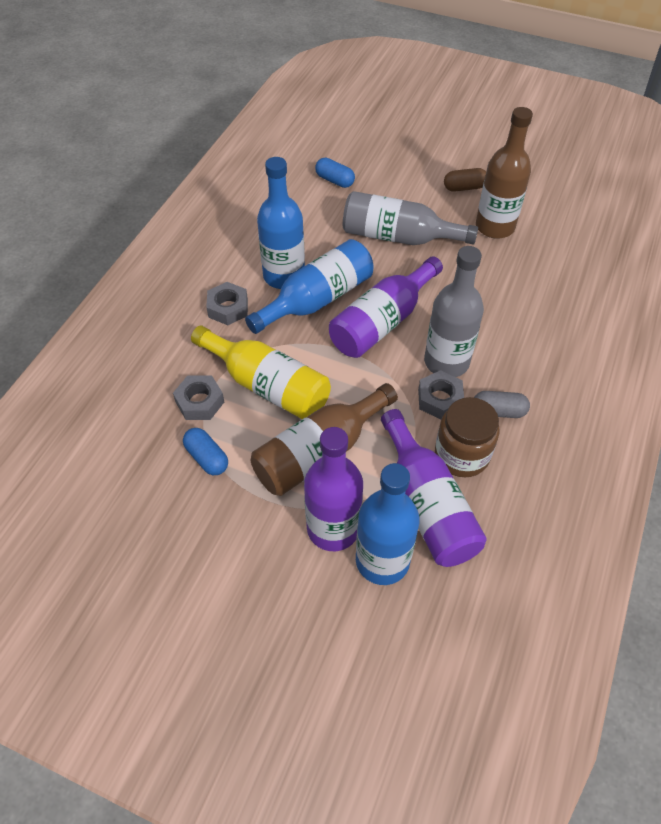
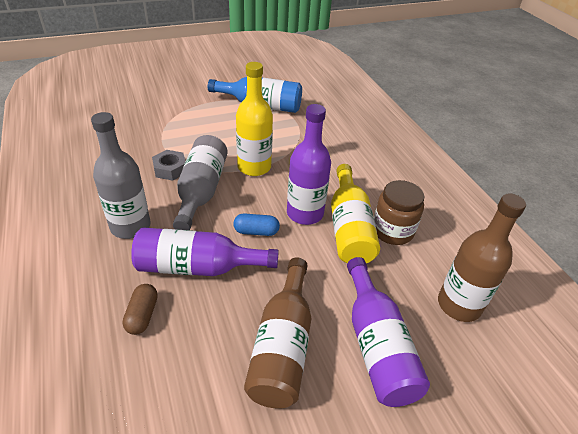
blue bottle: [245,239,374,334] [257,157,305,289] [356,463,420,585] = 3 -> [208,77,302,113] = 1
blue capsule: [183,428,228,475] [315,158,355,188] = 2 -> [233,213,280,236] = 1
grey capsule: [474,391,530,418] = 1 -> none = 0
grey nut: [173,375,224,420] [206,282,248,325] [418,370,464,420] = 3 -> [152,150,186,181] = 1
yellow bottle: [191,325,331,419] = 1 -> [236,62,273,176] [331,164,380,263] = 2

